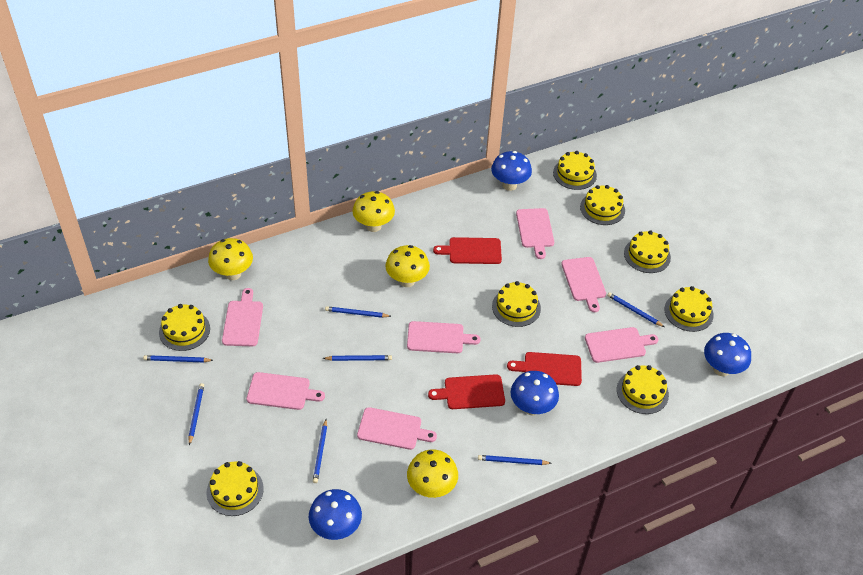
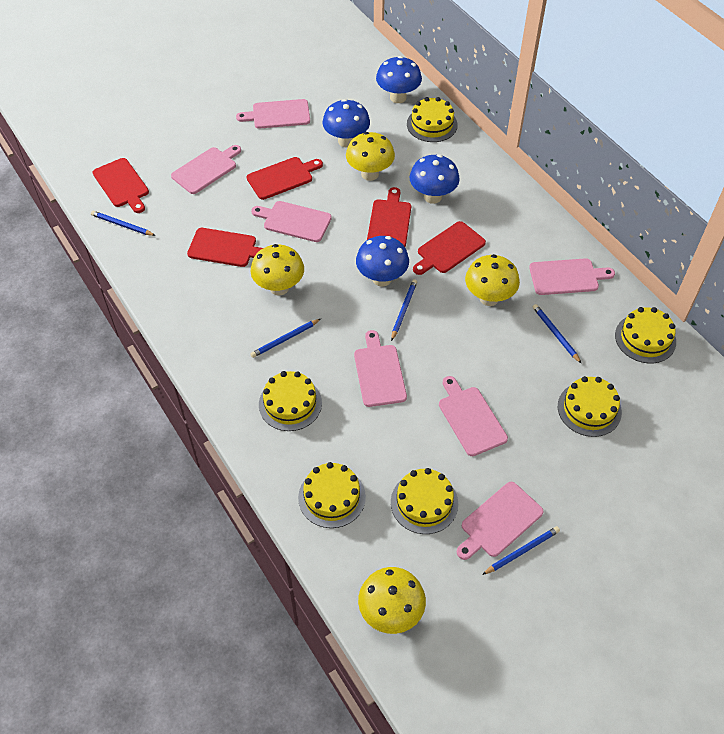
blue pencil: [143,355,213,363] [189,383,204,445] [313,419,327,483] [323,355,392,361] [325,306,391,318] [478,455,552,465] [607,292,664,327] = 7 -> [91,211,156,236] [250,319,321,358] [391,279,417,341] [482,526,560,575] [533,304,582,364] = 5
red cutting board: [428,374,505,409] [433,237,502,264] [507,352,582,386] = 3 -> [92,158,149,213] [187,228,263,267] [247,157,323,200] [367,187,411,247] [413,221,486,275] = 5
yellow cake: [159,304,210,351] [207,461,264,516] [492,281,541,327] [553,151,597,190] [580,185,625,225] [617,365,669,414] [624,231,671,273] [664,286,714,332] = 8 -> [259,371,322,431] [298,462,366,528] [391,468,458,534] [407,97,458,142] [558,376,622,437] [615,307,676,363] = 6

